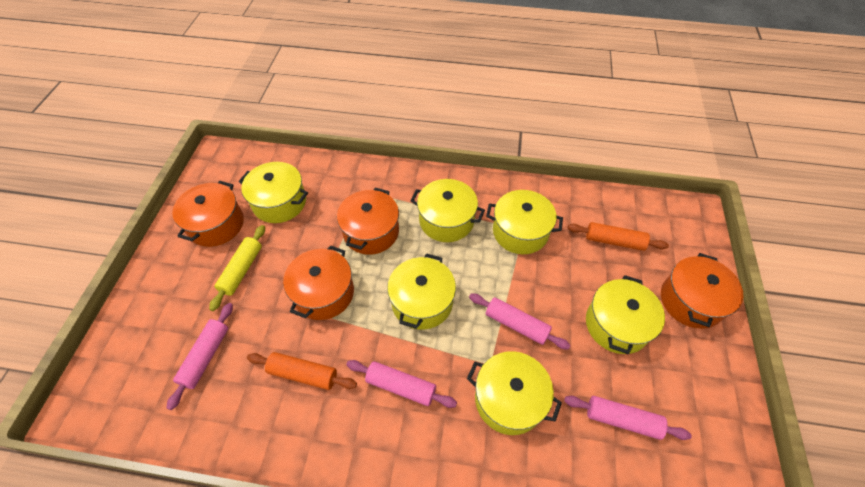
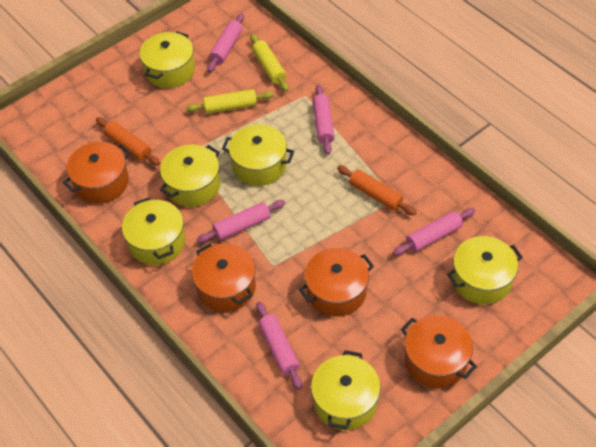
pink rolling pin: [167,303,233,410] [346,360,457,408] [469,294,571,350] [564,396,692,440] = 4 -> [197,200,285,243] [207,13,244,72] [256,302,302,390] [312,85,335,155] [393,208,475,256] = 5
yellow rolling pin: [209,225,265,311] = 1 -> [186,89,274,114] [250,34,289,92] = 2

